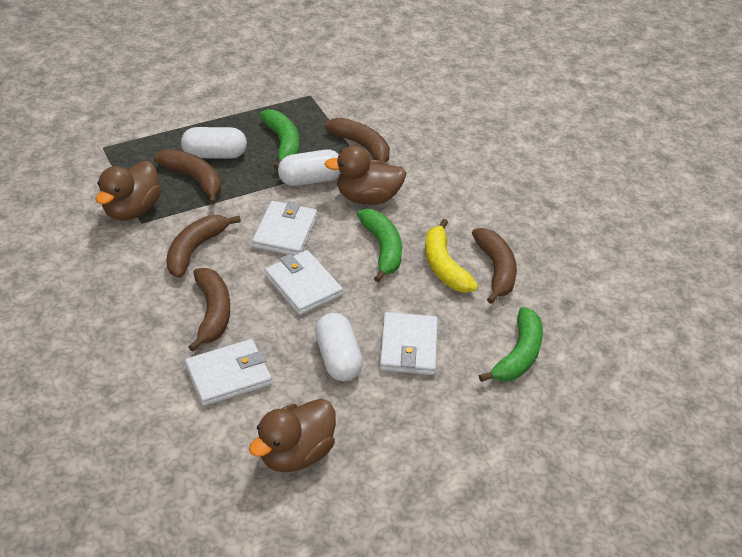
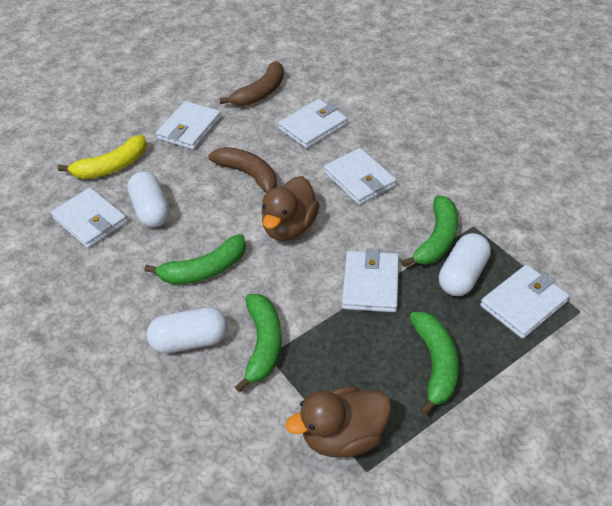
brown banana: [154,149,221,205] [166,215,241,278] [188,268,230,351] [325,117,390,163] [472,228,517,304] = 5 -> [208,147,277,193] [219,61,284,106] = 2
brown duck: [96,161,161,221] [249,399,336,472] [325,145,406,205] = 3 -> [261,176,320,241] [286,386,392,457] = 2
green banana: [260,109,299,170] [357,209,402,283] [479,307,543,382] = 3 -> [144,234,246,284] [235,294,282,392] [401,195,458,267] [410,312,459,416] = 4
white wallet: [185,339,272,406] [252,201,317,256] [265,250,343,315] [379,312,438,375] = 4 -> [51,188,127,248] [156,101,221,150] [278,99,347,149] [324,148,396,205] [342,249,399,312] [480,265,569,339] = 6

